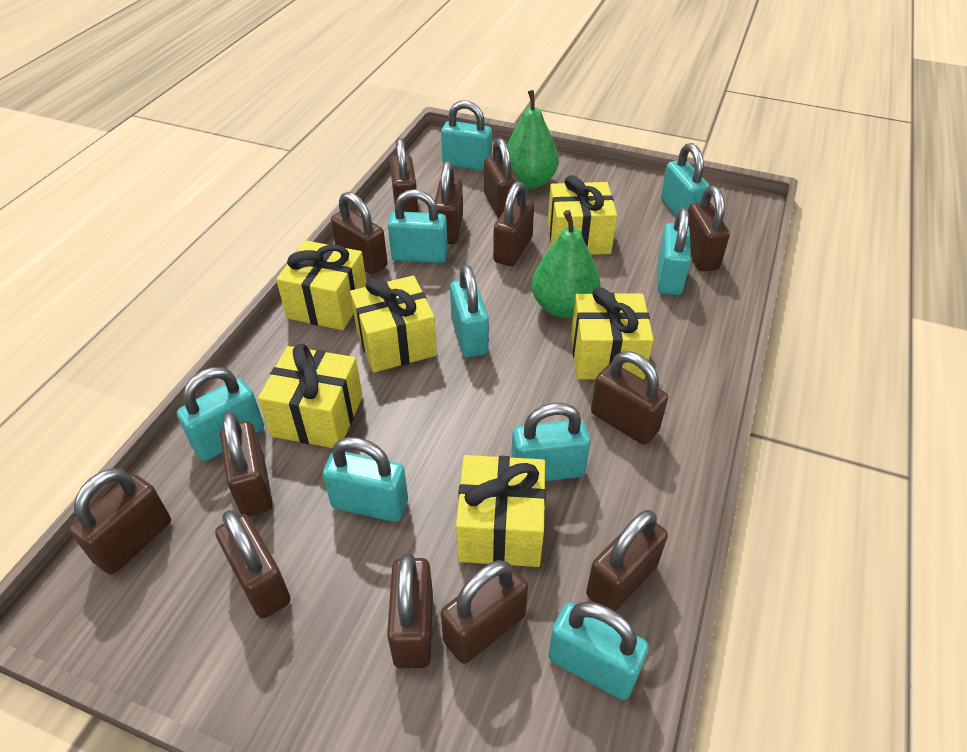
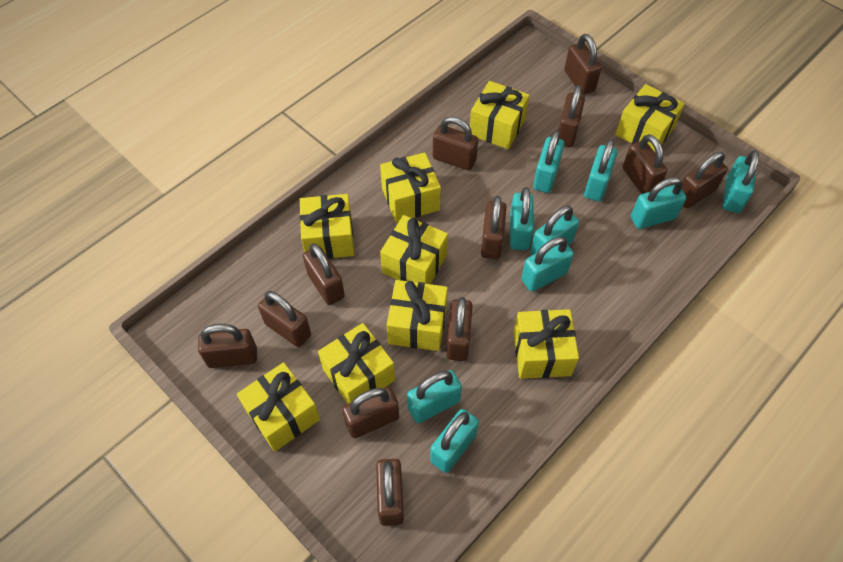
brown padlock: [69,468,171,574] [215,510,290,619] [220,412,273,516] [331,192,388,275] [387,553,433,668] [390,138,418,212] [435,161,463,244] [441,560,528,664] [484,138,519,218] [493,181,534,266] [586,510,668,612] [591,351,668,445] [688,186,730,271] = 13 -> [198,324,257,368] [258,291,311,347] [303,243,345,305] [342,387,399,438] [376,459,404,526] [433,116,478,170] [446,297,472,361] [481,196,507,259] [558,85,585,147] [564,34,602,95] [623,134,667,194] [682,152,728,208] = 12
green pear: [507,90,559,189] [531,210,601,318] = 2 -> none = 0
yellow gift: [258,343,363,448] [276,240,366,330] [350,276,437,373] [456,455,546,567] [548,175,617,255] [571,287,654,379] = 6 -> [237,362,320,452] [300,194,354,259] [318,323,395,404] [380,152,441,223] [380,215,448,284] [387,280,448,351] [470,81,530,149] [513,309,579,379] [615,84,685,153] = 9

